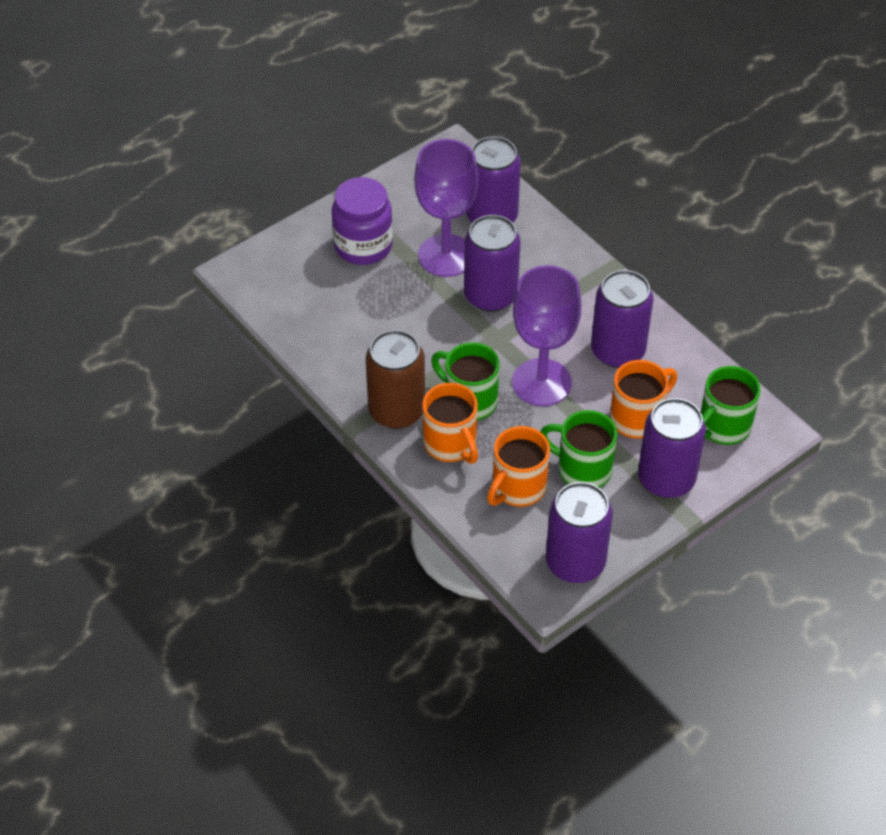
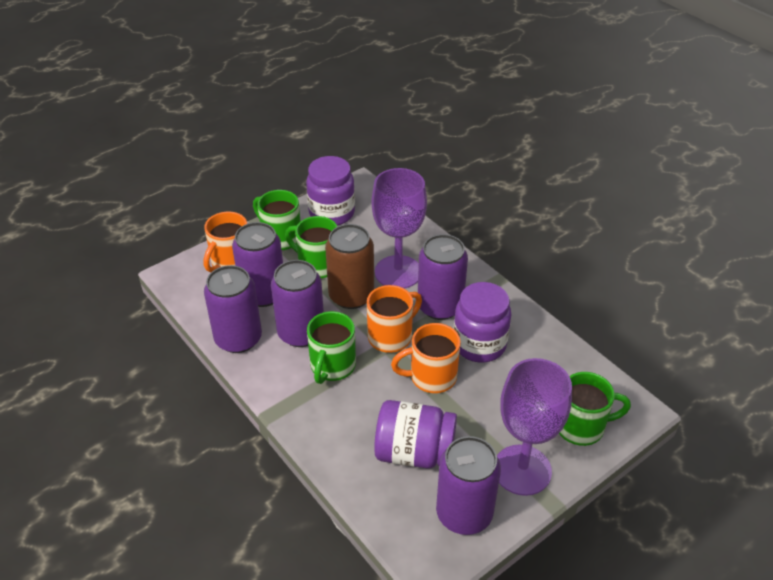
green mug: [431,342,500,420] [540,410,617,488] [701,366,761,445] = 3 -> [253,190,301,250] [285,216,337,278] [307,311,356,384] [559,372,631,446] = 4
purple jar: [332,177,393,265] = 1 -> [306,156,355,226] [374,400,457,469] [453,282,511,362] = 3

